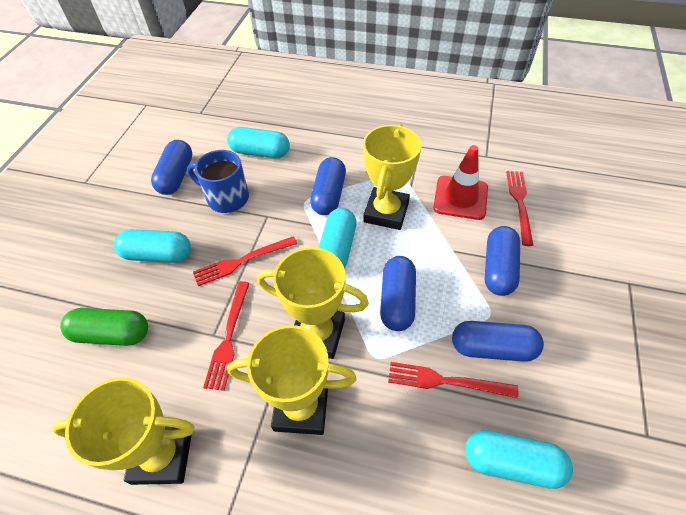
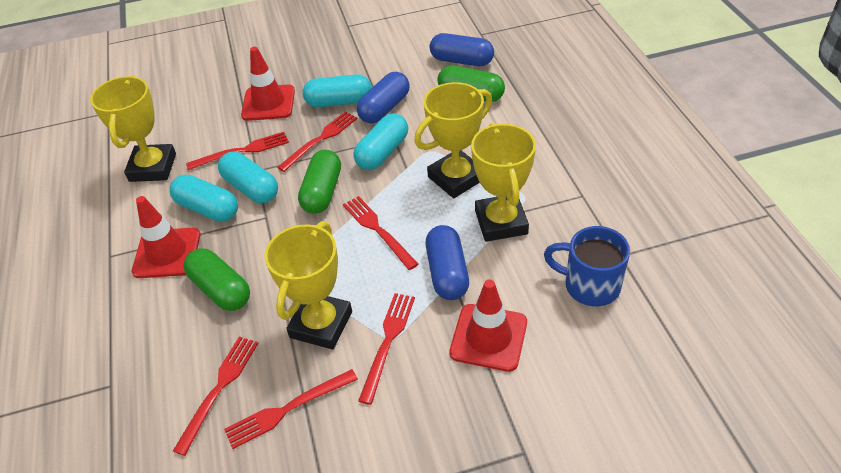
blue capsule: [151,140,192,195] [310,157,346,215] [380,256,416,331] [452,321,544,362] [485,226,520,296] = 5 -> [357,72,410,124] [426,225,469,300] [430,33,494,66] = 3
green capsule: [60,308,148,346] = 1 -> [183,248,250,311] [298,150,341,214] [437,66,505,102] = 3
red fork: [193,236,297,286] [203,281,250,391] [388,362,518,398] [506,171,533,246] = 4 -> [173,337,259,456] [186,132,289,170] [224,369,358,449] [277,111,358,172] [343,196,418,270] [358,293,415,405] = 6
red traffic cone: [433,145,488,220] = 1 -> [132,196,200,278] [241,47,295,121] [450,279,527,372] = 3

